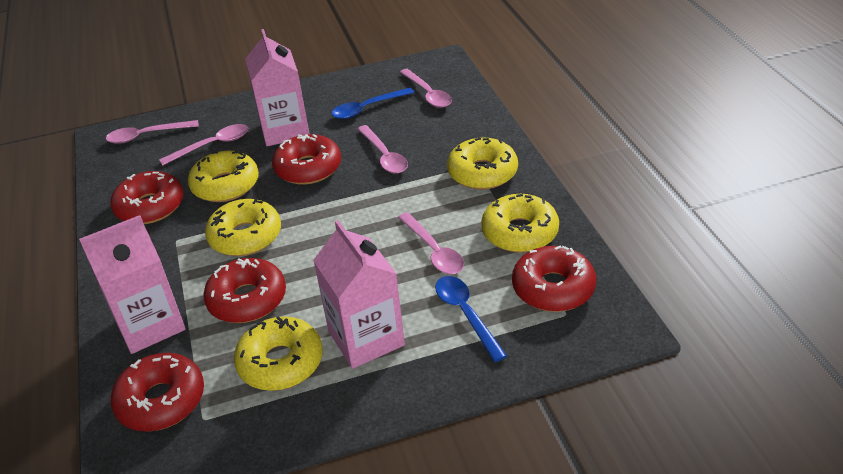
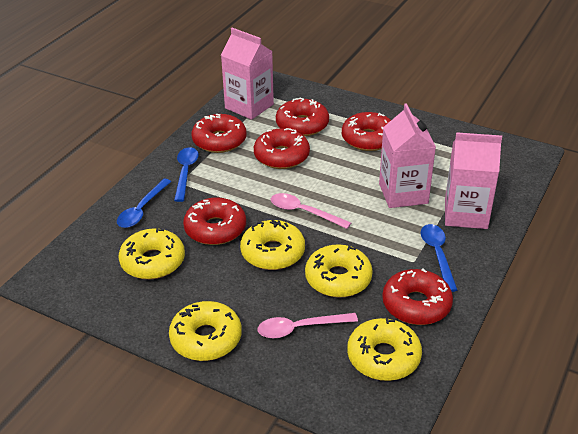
blue spoon: [331,88,414,119] [435,276,507,362] = 2 -> [117,179,172,228] [174,147,199,202] [421,224,457,292] = 3
pink spoon: [106,120,199,144] [159,124,249,166] [358,125,408,174] [398,212,464,274] [400,69,452,108] = 5 -> [258,313,358,339] [271,193,351,229] = 2
red donut: [110,171,184,224] [111,353,204,431] [203,258,286,323] [272,134,341,185] [512,246,596,312] = 5 -> [183,197,246,245] [192,114,247,153] [254,128,310,169] [276,98,329,136] [342,112,391,151] [382,268,453,325] = 6

